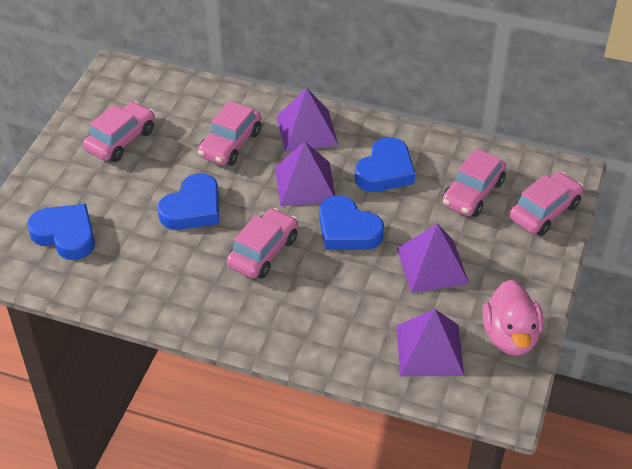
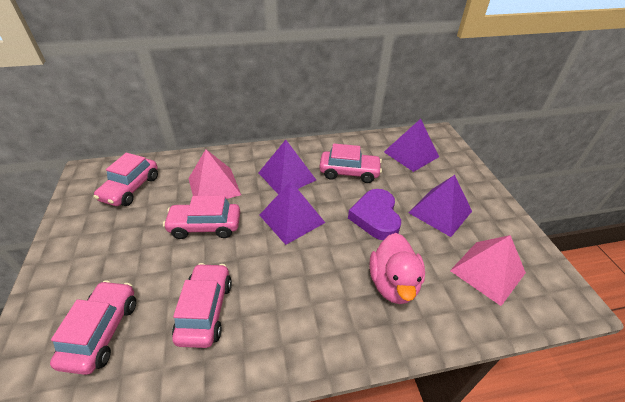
blue heart: [27,204,95,260] [158,173,219,230] [319,195,384,250] [355,137,415,192] = 4 -> none = 0
pink pyramid: none = 0 -> [188,149,241,199] [450,235,526,306] = 2
purple heart: none = 0 -> [348,189,401,240] = 1

